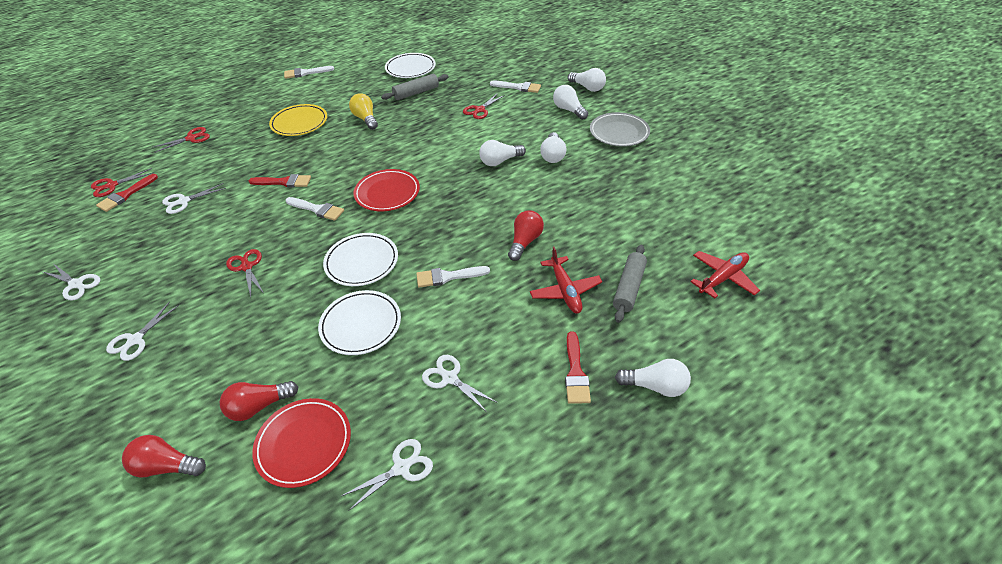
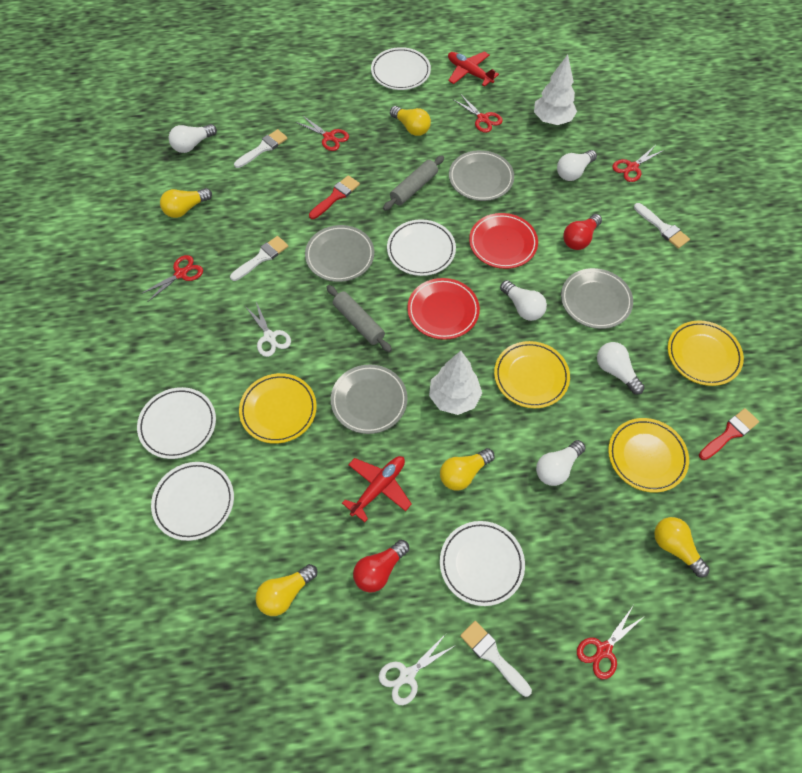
grey plate: [590,112,650,147] = 1 -> [305,225,374,282] [331,364,408,434] [449,150,514,201] [561,268,633,329] = 4
red brush: [96,174,158,212] [249,174,311,187] [565,332,591,404] = 3 -> [309,175,360,219] [699,408,759,460] = 2
red light bulb: [122,435,206,477] [220,381,298,421] [508,210,544,261] = 3 -> [353,540,409,593] [563,214,602,250] = 2
red scissors: [91,168,154,197] [152,127,210,153] [226,249,264,297] [463,93,505,119] = 4 -> [141,255,203,302] [296,115,349,151] [453,95,503,133] [577,606,645,679] [612,146,664,182] = 5
white plate: [318,290,401,355] [323,233,398,286] [385,53,436,78] = 3 -> [137,387,216,459] [151,462,234,541] [371,47,431,90] [387,219,456,276] [440,521,525,606] = 5
white scissors: [43,264,100,301] [106,302,179,361] [162,183,226,214] [342,439,433,511] [422,355,496,413] = 5 -> [245,302,291,357] [379,634,456,705] = 2
white tree: none = 0 -> [429,351,482,415] [534,54,577,125] = 2
yellow light bulb: [349,93,378,130] = 1 -> [160,188,212,218] [255,564,317,616] [390,106,431,136] [440,448,495,491] [654,517,710,577] = 5
yellow plate: [269,104,327,136] = 1 -> [239,373,317,444] [494,341,570,408] [608,418,689,493] [668,320,744,386] = 4

